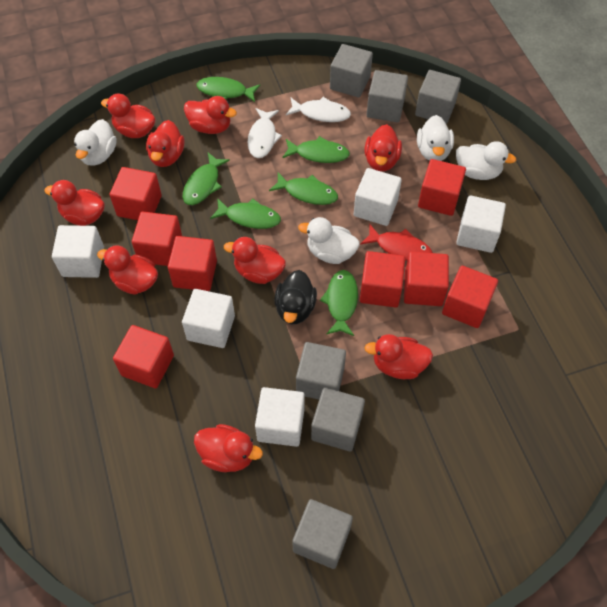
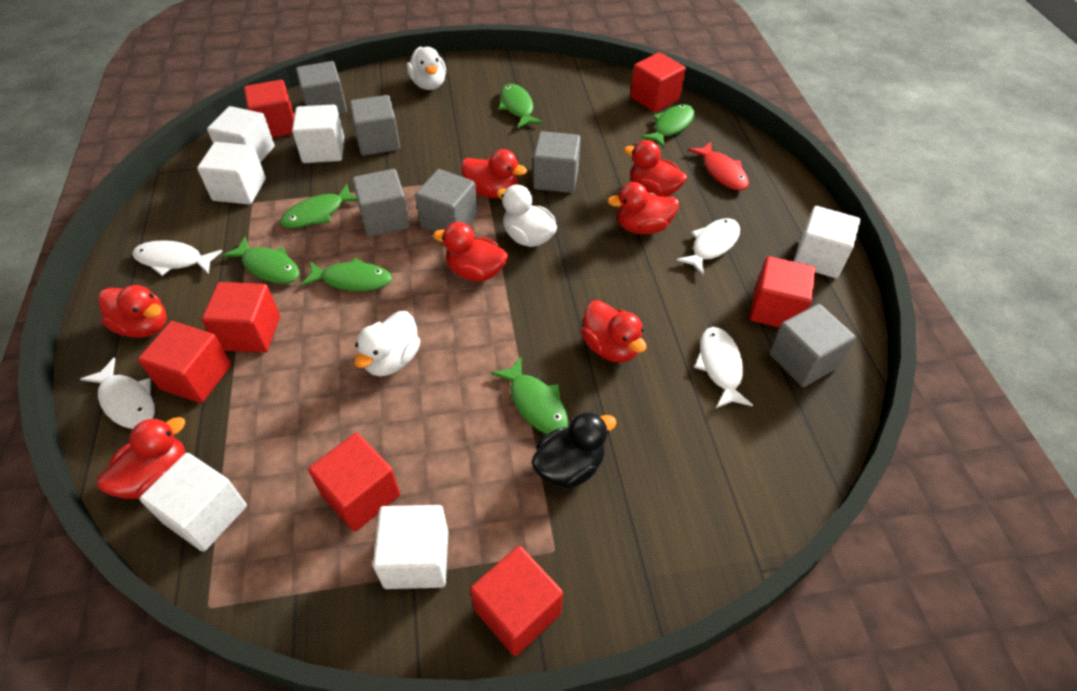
red cube: [110,167,162,220] [113,325,174,388] [132,212,182,266] [168,236,217,291] [360,251,405,308] [404,252,449,306] [418,159,466,216] [442,266,498,328] = 8 -> [138,321,231,403] [202,282,280,353] [244,80,294,138] [308,433,400,532] [470,546,563,656] [630,52,686,113] [749,256,816,328] = 7
red duck: [44,180,105,226] [97,245,158,295] [101,94,156,138] [146,120,184,167] [184,96,237,134] [194,424,263,472] [224,237,286,284] [364,124,402,171] [365,334,433,379] = 9 -> [97,417,185,499] [98,285,167,338] [433,222,508,281] [461,149,527,198] [581,300,646,363] [607,182,679,234] [624,140,687,197] = 7
white cube: [52,225,104,278] [182,289,235,348] [255,387,305,447] [354,168,402,226] [456,195,506,253] = 5 -> [140,453,247,552] [197,142,266,204] [207,106,275,163] [292,104,344,163] [373,505,448,589] [794,206,860,278] = 6
white duck: [74,119,117,166] [298,217,360,264] [417,115,454,161] [456,141,516,180] = 4 -> [354,311,420,376] [407,47,446,90] [497,185,557,247] = 3
white fish: [248,108,282,158] [286,97,351,122] = 2 -> [80,358,155,429] [132,240,223,276] [676,218,740,275] [694,327,753,408] = 4

